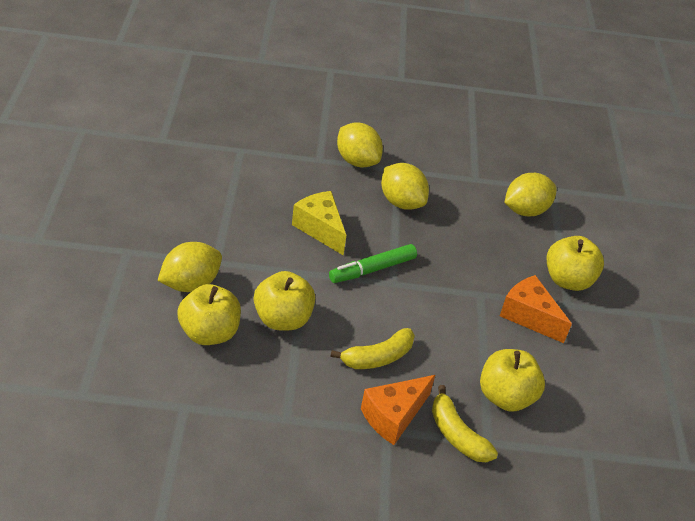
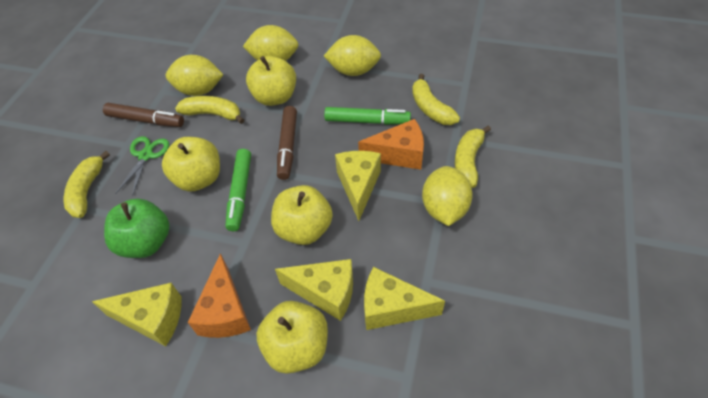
brown marker: none = 0 -> [103,103,184,127] [277,106,297,180] = 2
green apple: none = 0 -> [104,199,169,258] = 1
green marker: [329,244,417,283] = 1 -> [225,149,251,231] [324,107,411,125] = 2
green scissors: none = 0 -> [115,136,169,197] = 1
yellow banana: [330,328,415,369] [432,385,498,463] = 2 -> [64,151,110,218] [175,96,244,124] [412,74,460,125] [455,126,491,188] = 4
yellow cheese: [292,191,346,255] = 1 -> [92,283,182,346] [275,259,353,321] [335,151,381,221] [364,267,445,330] = 4

